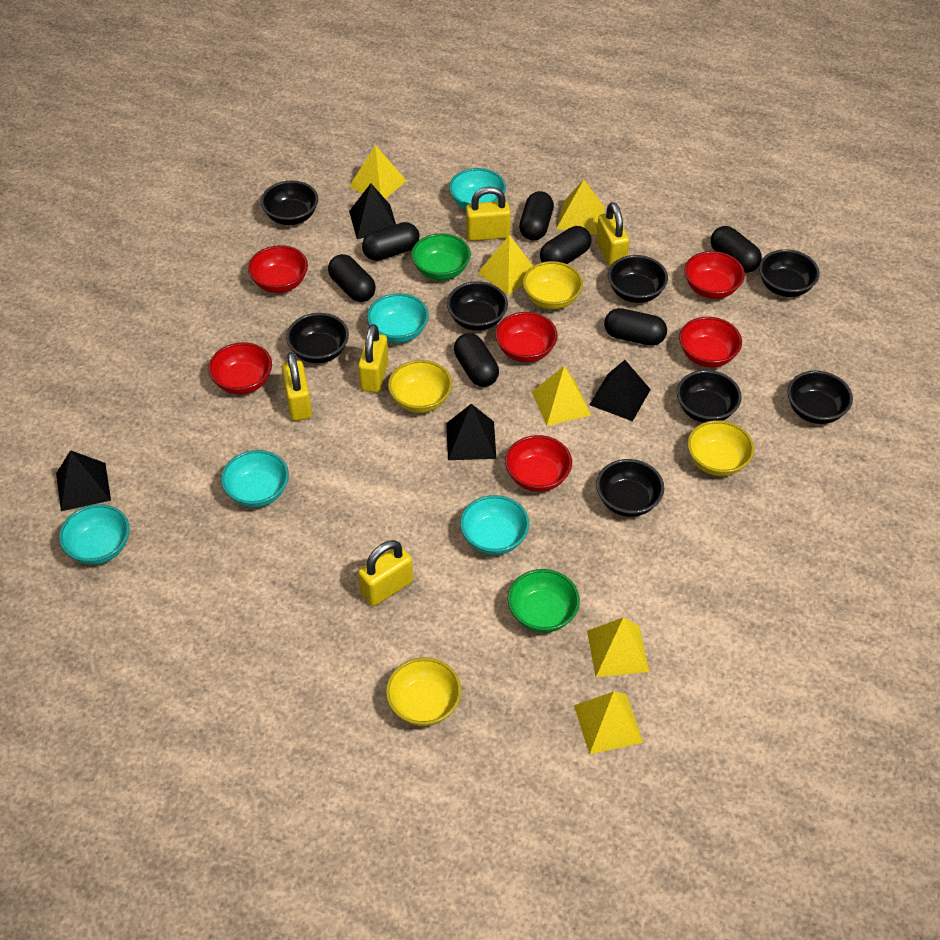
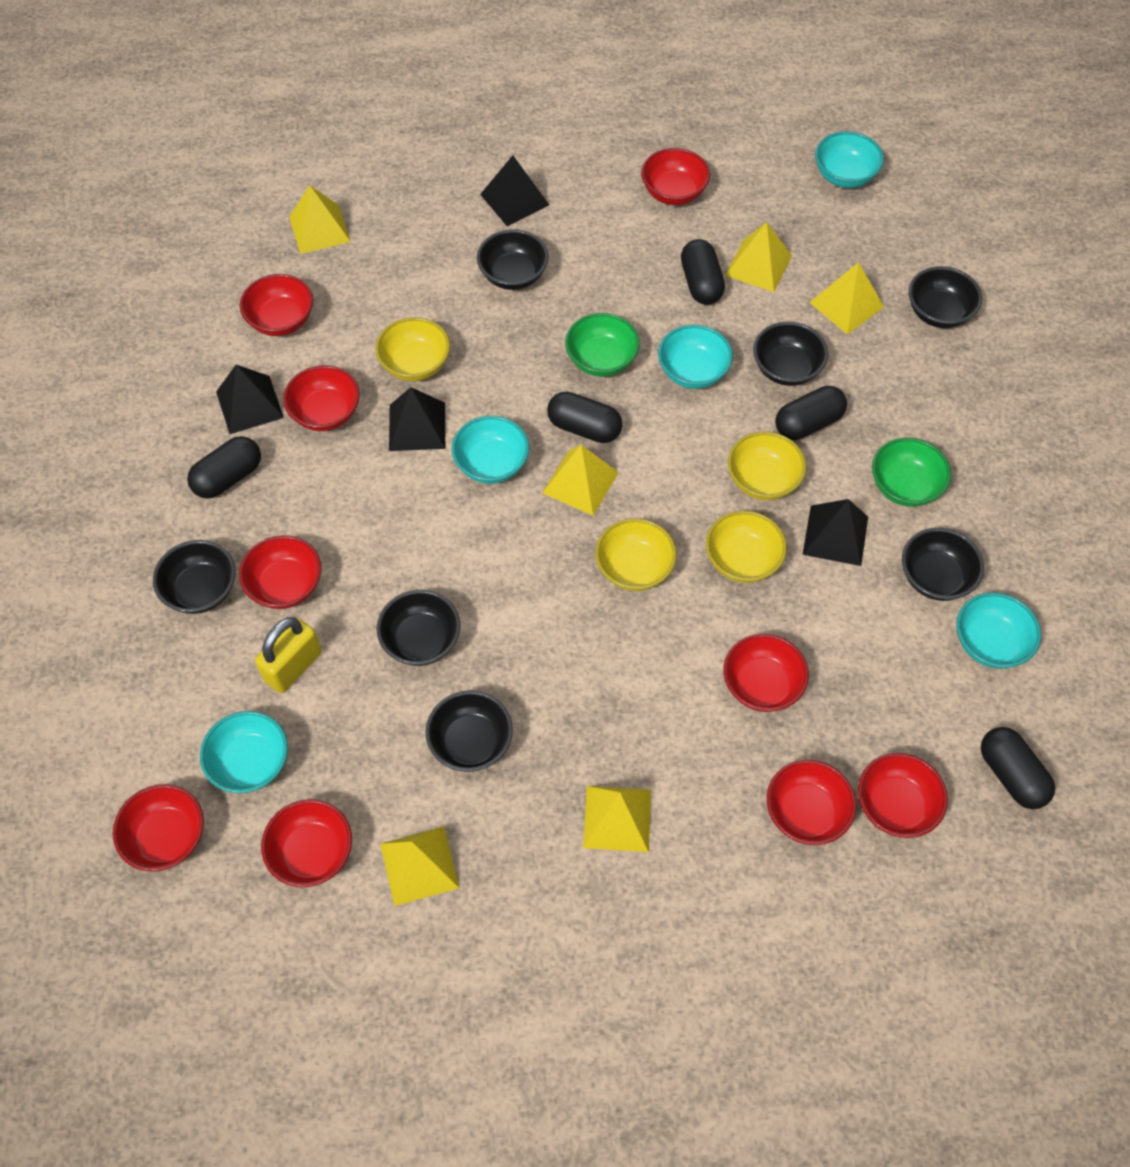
black bowl: [261,180,318,225] [286,313,349,363] [447,281,508,331] [596,459,664,517] [608,255,668,303] [677,370,742,423] [759,249,820,297] [787,370,853,424] = 8 -> [153,540,235,614] [377,590,461,666] [426,690,513,772] [477,229,549,290] [753,322,828,386] [902,528,984,601] [909,266,982,328] = 7
black capsule: [328,254,376,302] [362,222,419,261] [454,333,499,387] [519,191,554,240] [540,226,591,264] [604,308,667,346] [711,226,762,273] = 7 -> [187,436,261,499] [547,392,622,443] [681,239,725,305] [775,386,847,440] [981,727,1055,809] = 5
red bowl: [208,342,272,395] [248,245,308,293] [495,312,558,362] [505,435,572,492] [679,317,742,368] [684,251,745,299] = 6 -> [113,784,204,872] [239,535,321,609] [240,274,313,336] [261,799,352,887] [283,365,360,431] [641,148,710,205] [723,634,809,712] [767,760,856,845] [858,753,948,838] = 9
yellow padlock: [282,352,312,421] [358,324,389,393] [358,540,413,606] [466,186,511,241] [596,202,629,267] = 5 -> [255,617,322,693] = 1

